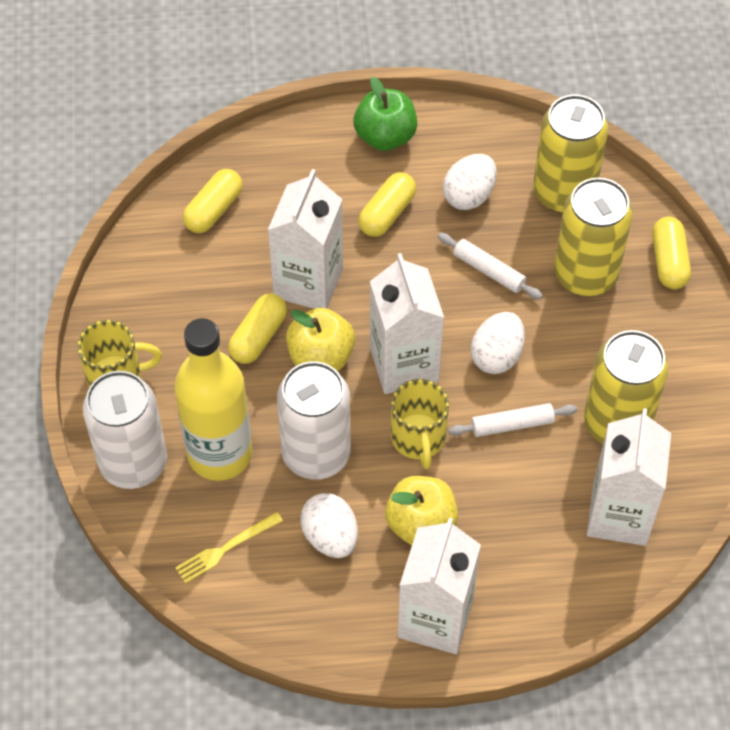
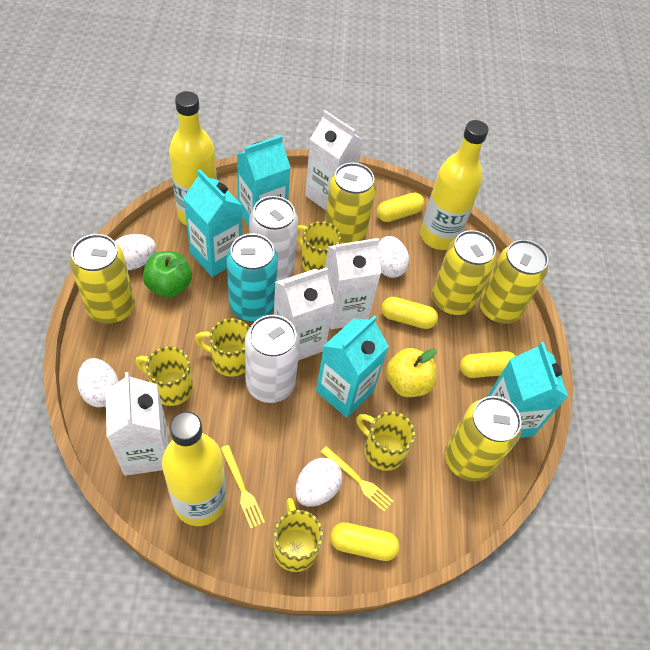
turquoise can: none = 0 -> [227,233,278,321] = 1
turquoise carton: none = 0 -> [183,170,242,277] [237,135,291,226] [316,315,389,418] [487,342,568,438] = 4
white egg: [300,493,358,558] [443,154,497,210] [471,312,525,374] = 3 -> [77,358,119,407] [115,234,156,270] [295,458,343,507] [378,236,409,278] = 4
white rolling pin: [438,233,543,300] [448,403,577,437] = 2 -> none = 0
yellow apple: [286,308,355,372] [385,476,458,545] = 2 -> [386,348,437,397] = 1
yellow bottle: [174,318,252,481] = 1 -> [162,412,226,526] [169,91,217,226] [420,120,489,250] = 3
yellow can: [533,95,608,213] [554,178,633,296] [584,330,668,444] = 3 -> [70,234,135,324] [325,163,376,244] [432,230,496,315] [445,396,522,481] [479,240,548,324] = 5
yellow fork: [175,512,283,583] = 1 -> [221,445,265,528] [321,446,394,512] = 2
yellow mug: [77,320,162,387] [391,379,449,469] = 2 -> [135,346,193,406] [195,318,250,377] [273,498,323,572] [297,221,341,271] [357,411,415,471] = 5

